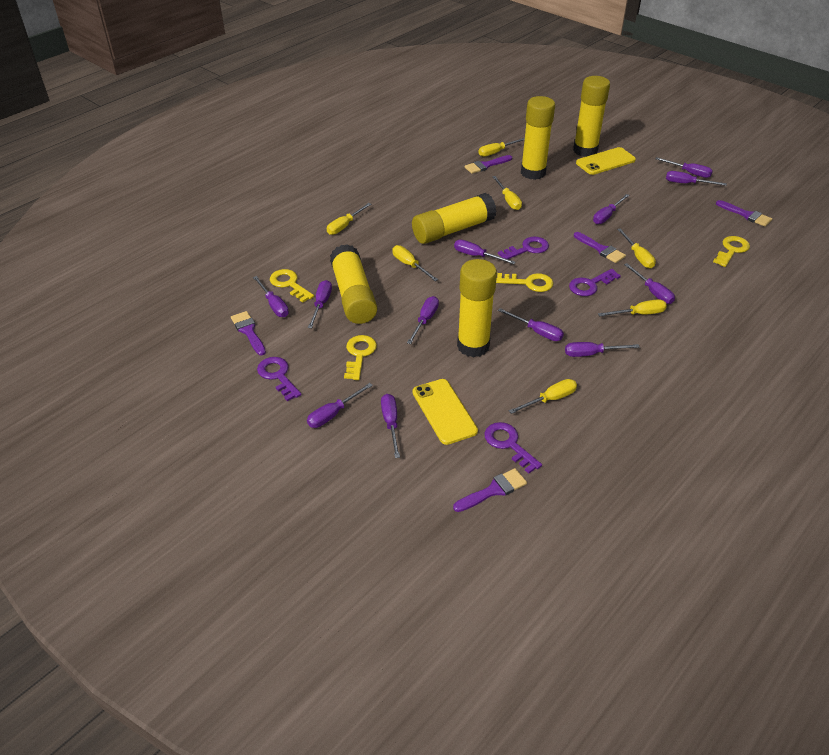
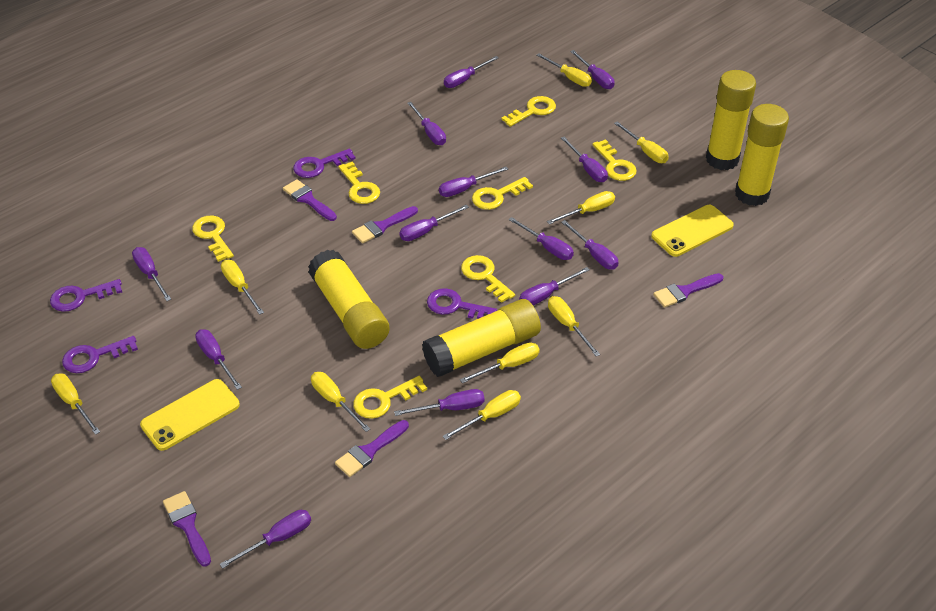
purple screwdriver: [253,276,289,317] [307,383,373,428] [308,280,332,328] [381,394,400,458] [407,296,439,344] [454,240,515,264] [498,308,564,341] [565,342,640,357] [593,194,629,224] [624,263,675,304] [655,157,713,178] [666,171,727,186] = 12 -> [132,247,171,301] [195,329,242,390] [220,510,311,569] [394,389,485,416] [400,205,469,241] [407,102,446,145] [439,167,508,197] [444,56,499,88] [509,217,574,260] [519,267,590,305] [561,137,608,182] [561,220,619,270] [570,50,614,89] = 13
yellow glue stick: [330,244,377,324] [412,193,497,244] [457,259,497,357] [521,96,555,180] [573,76,610,157] = 5 -> [308,250,390,349] [422,299,541,377] [706,70,756,170] [735,104,789,206] = 4
yellow key: [270,269,314,303] [344,335,377,380] [496,273,553,292] [713,236,750,267] = 4 -> [192,216,234,262] [338,162,380,204] [353,376,427,419] [461,255,515,303] [472,177,533,210] [501,96,556,127] [592,139,637,181] = 7
yellow screwdriver: [327,203,371,235] [392,245,438,281] [479,138,525,157] [492,176,522,210] [509,379,577,414] [598,299,667,317] [617,228,656,268] = 7 -> [51,373,100,435] [221,260,264,315] [311,372,370,432] [442,390,521,440] [460,342,540,383] [537,53,592,87] [547,191,615,224] [548,296,600,356] [614,121,669,163] = 9

